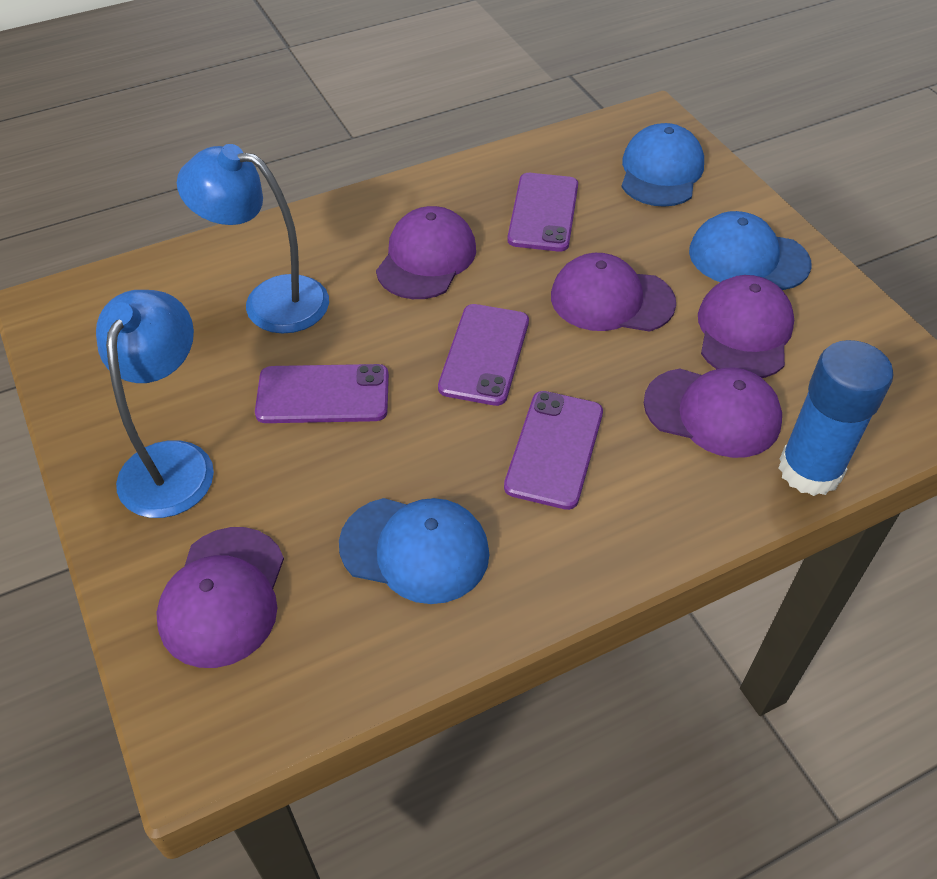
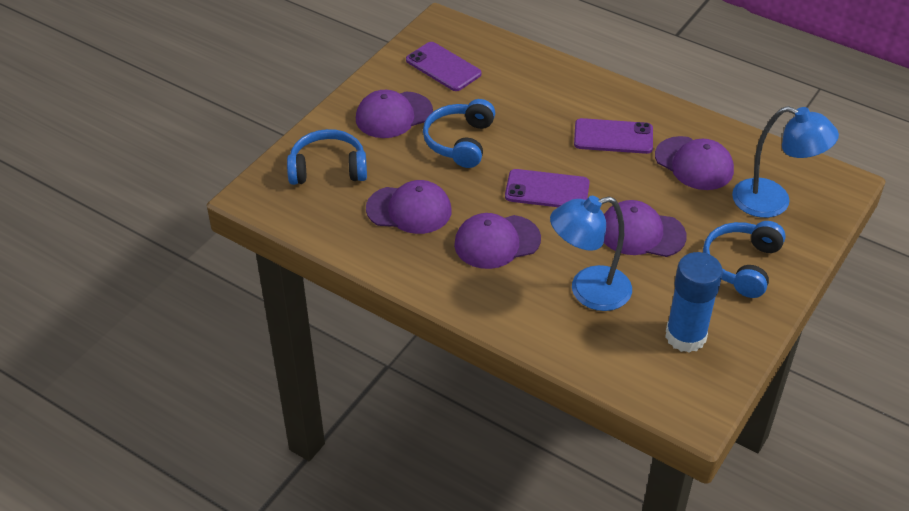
blue cap: [339,498,490,604] [622,123,704,207] [689,211,812,290] = 3 -> none = 0
blue headphones: none = 0 -> [287,129,367,185] [423,99,495,168] [703,221,786,298] = 3
purple phone: [255,364,389,423] [438,304,529,406] [504,391,603,510] [507,173,578,252] = 4 -> [406,42,481,91] [505,169,590,207] [574,118,653,154] = 3

